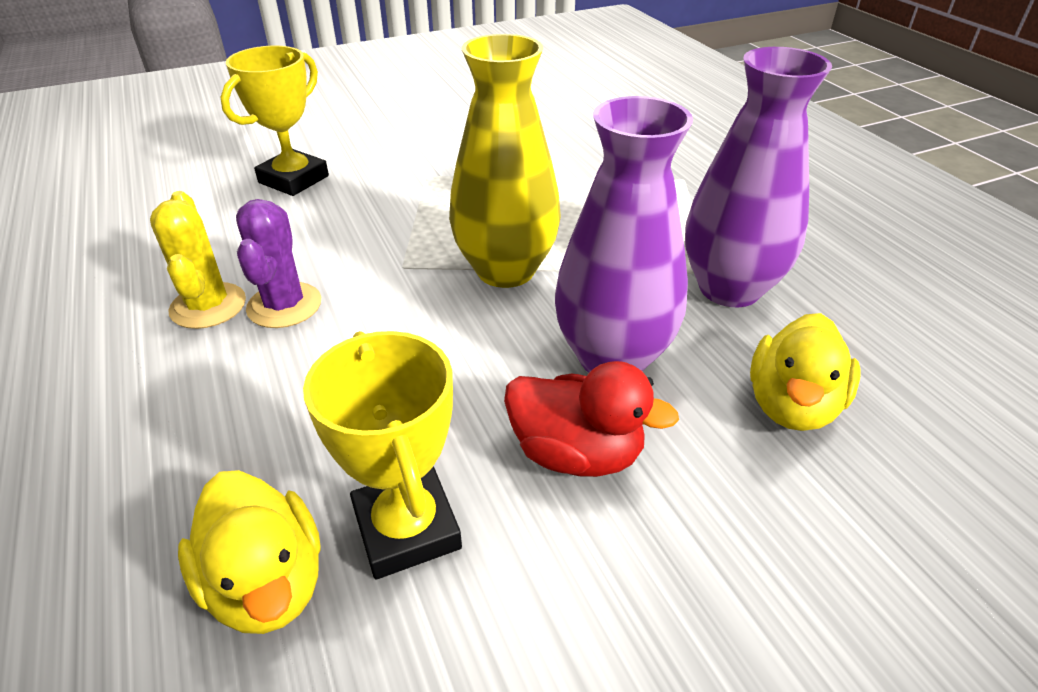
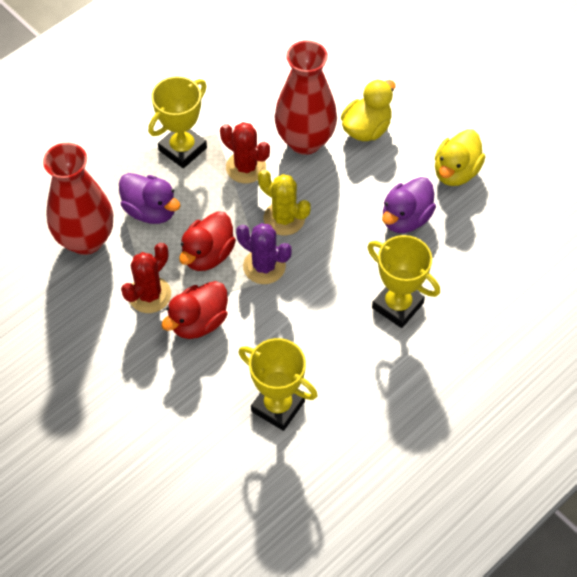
purple duck: none = 0 -> [119,173,180,224] [382,177,436,233] = 2
purple vase: [555,96,693,373] [685,47,832,307] = 2 -> none = 0
red cactus: none = 0 -> [121,243,171,313] [220,122,270,183] = 2
red duck: [504,361,679,477] = 1 -> [162,281,228,339] [179,211,236,271] = 2
red vase: none = 0 -> [43,143,113,255] [275,40,337,155] = 2
yellow trophy: [220,46,329,196] [303,331,462,579] = 2 -> [148,76,207,168] [238,338,317,431] [367,235,440,328] = 3
yellow vase: [449,34,561,288] = 1 -> none = 0

